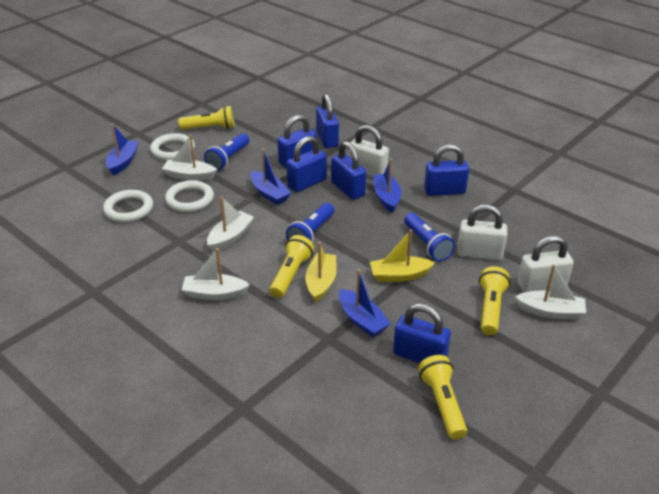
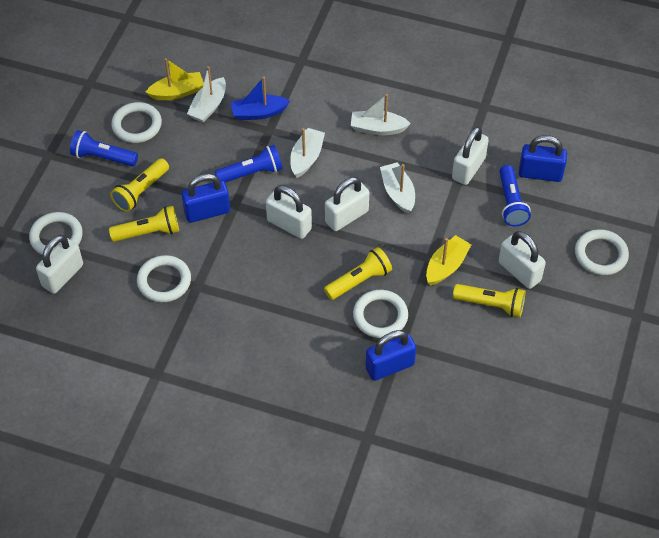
blue boat: [106,124,139,175] [250,148,291,205] [339,269,391,337] [374,159,401,213] = 4 -> [231,77,290,120] = 1
blue padlock: [277,115,317,168] [286,136,327,192] [316,94,339,148] [331,141,366,200] [393,303,451,363] [424,144,469,196] = 6 -> [182,174,230,223] [365,330,416,381] [519,135,567,182] = 3
white padlock: [348,125,389,177] [457,204,507,260] [518,235,574,293] = 3 -> [36,235,83,294] [266,185,312,239] [325,177,369,231] [452,127,489,185] [499,231,546,289] = 5
white ring: [103,190,153,222] [150,133,195,160] [165,180,214,212] = 3 -> [29,212,83,255] [111,102,162,143] [137,255,191,302] [353,290,408,338] [575,229,629,275] = 5

